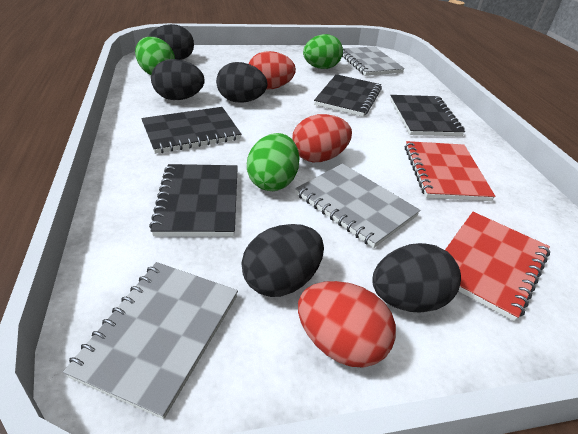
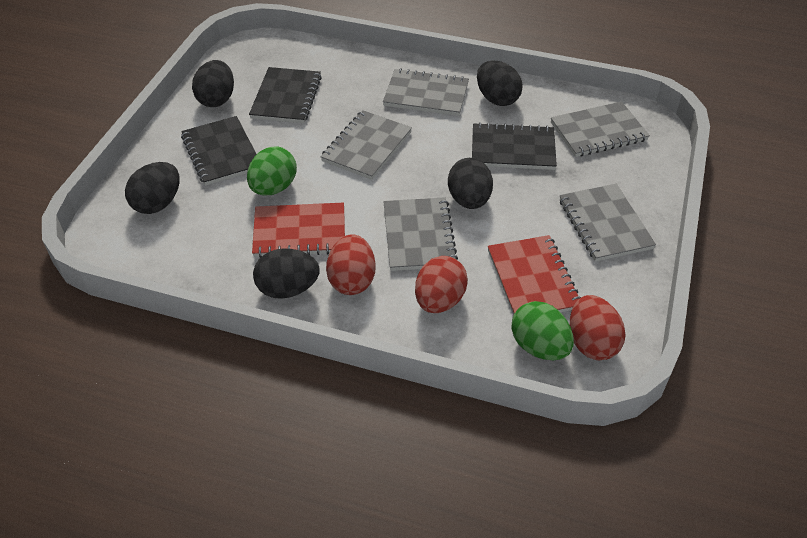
black notebook: [141,107,241,154] [149,164,238,236] [314,74,382,117] [390,95,465,136] = 4 -> [181,116,256,186] [249,67,322,123] [472,122,557,170] = 3
green egg: [135,37,175,75] [247,133,300,191] [303,34,343,69] = 3 -> [247,146,297,196] [511,301,574,360] = 2
grey notebook: [63,262,238,419] [295,164,420,248] [342,46,405,76] = 3 -> [321,110,412,180] [383,68,469,116] [384,197,458,271] [551,101,650,157] [560,184,656,262] = 5

